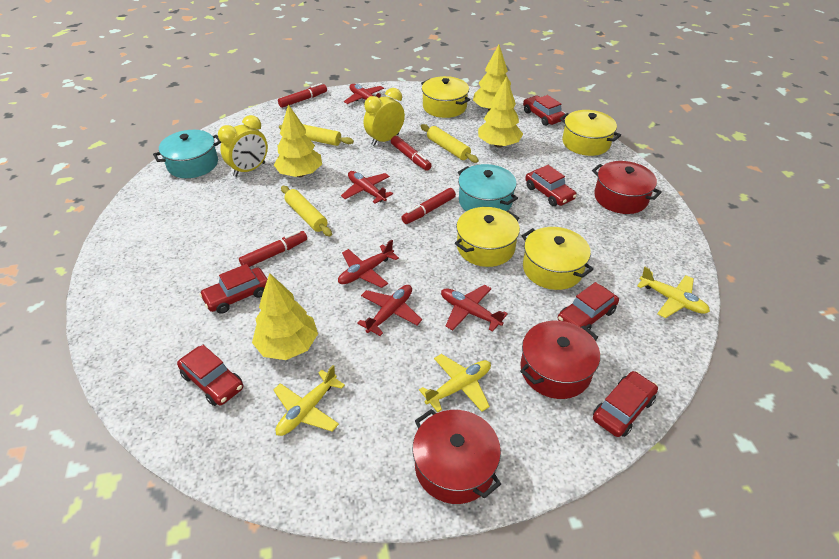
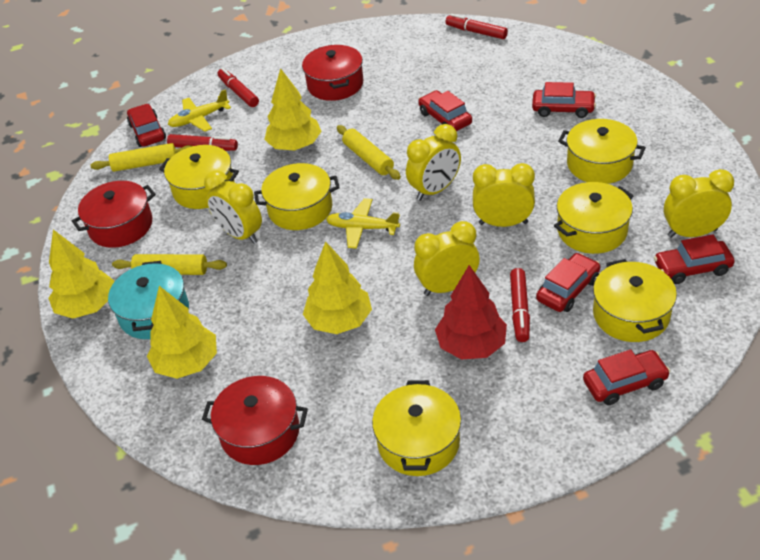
red plane: [338,240,399,288] [341,171,393,204] [344,84,384,104] [357,285,422,336] [441,285,508,332] = 5 -> none = 0
red tree: none = 0 -> [435,265,507,360] = 1
turquoise pot: [153,130,221,178] [458,164,518,211] = 2 -> [108,261,189,339] = 1
yellow clock: [218,115,268,177] [364,88,405,146] = 2 -> [204,171,262,244] [406,124,461,201] [414,221,480,296] [473,163,535,227] [664,169,734,238] = 5
yellow plane: [274,365,345,436] [419,354,491,412] [637,267,710,318] = 3 -> [168,89,231,132] [326,198,400,249] = 2
yellow pot: [421,76,470,118] [455,207,520,267] [522,227,594,290] [560,110,621,156] = 4 -> [159,145,239,209] [254,163,340,230] [372,380,461,476] [554,182,633,254] [558,119,646,184] [593,259,677,342] = 6

